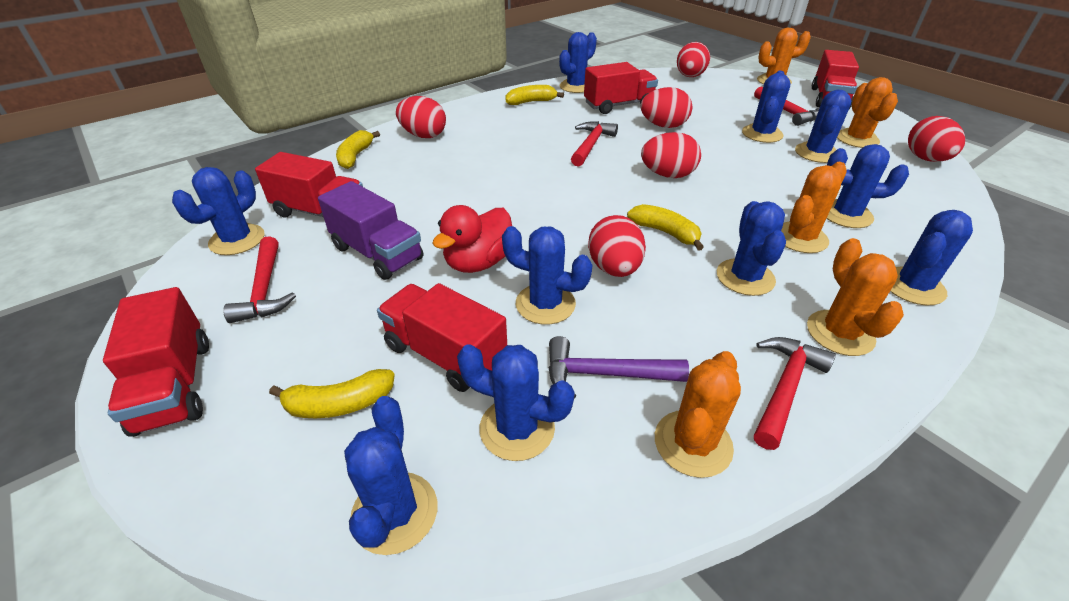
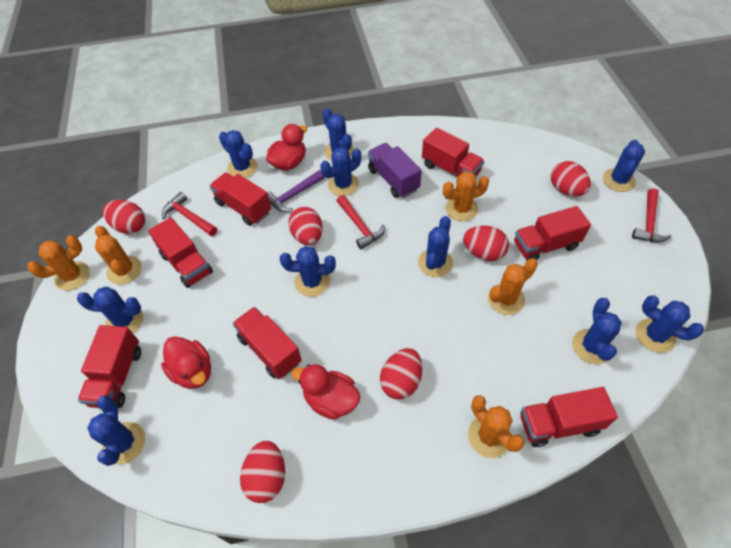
red duck: [432,205,512,273] = 1 -> [161,336,211,389] [266,124,307,170] [291,364,361,420] = 3
red hammer: [223,236,296,323] [571,121,618,166] [754,87,819,126] [754,337,836,450] = 4 -> [162,192,217,236] [337,195,385,249] [632,188,672,243] = 3
red truck: [103,287,209,437] [255,152,363,217] [377,283,507,392] [584,62,658,114] [812,50,859,109] = 5 -> [78,325,141,408] [148,217,213,288] [210,172,271,226] [233,307,302,379] [422,128,484,178] [514,206,591,261] [520,387,618,447] = 7
yellow banana: [269,369,395,418] [336,130,380,169] [505,85,564,105] [627,204,704,251] = 4 -> none = 0

